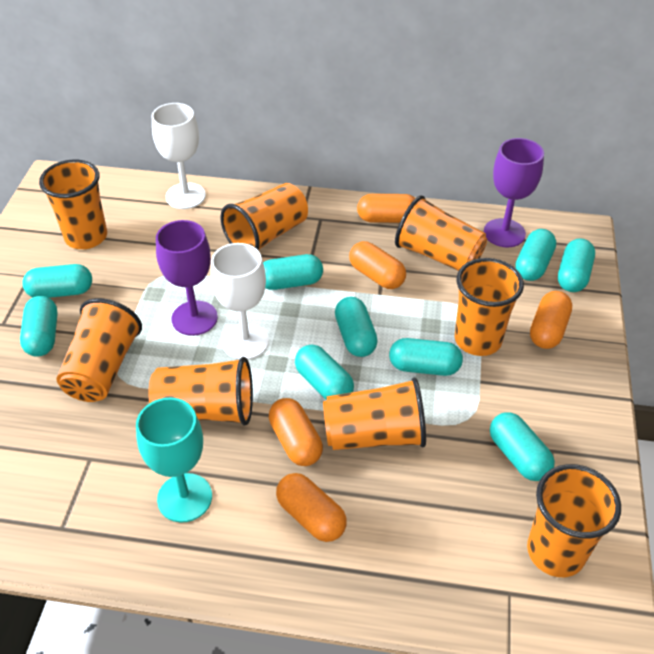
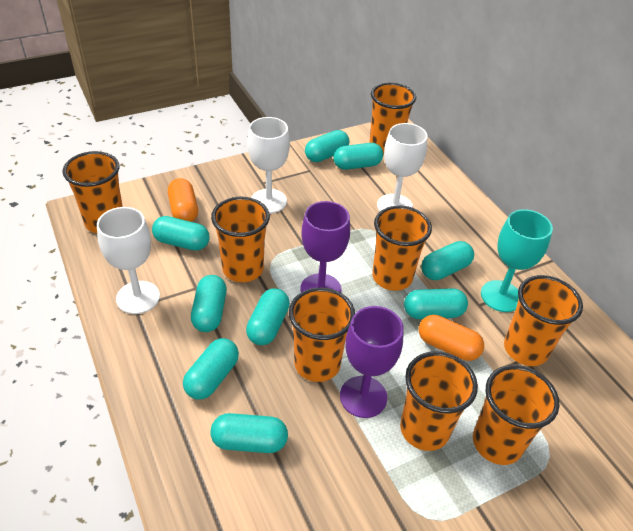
orange capsule: [269,398,323,466] [276,473,347,542] [349,241,406,289] [357,194,415,223] [530,291,572,349] = 5 -> [168,178,198,222] [419,315,484,361] = 2
white goblet: [152,103,206,209] [211,243,269,360] = 2 -> [97,207,160,314] [248,117,290,213] [377,123,428,211] = 3

